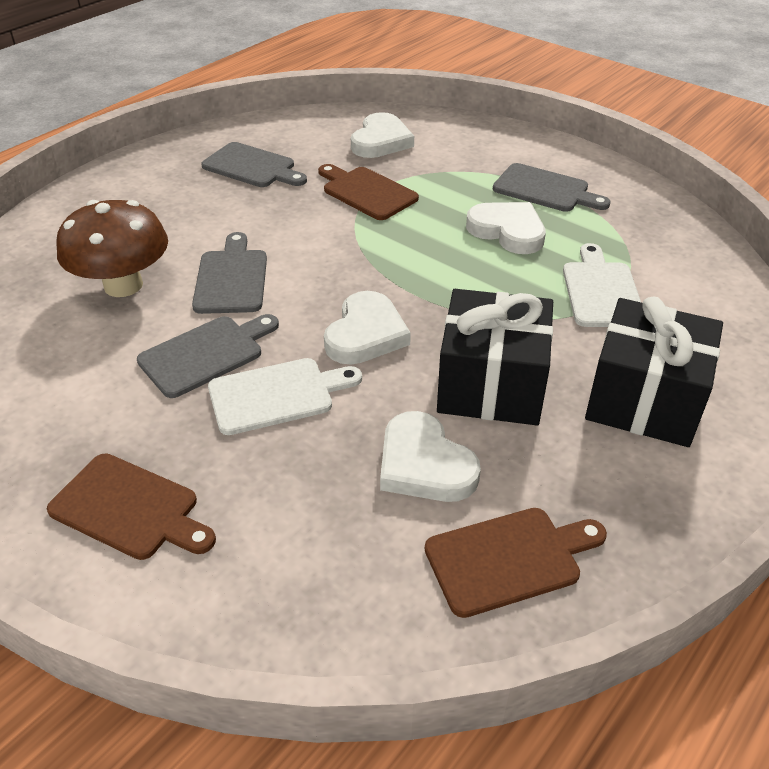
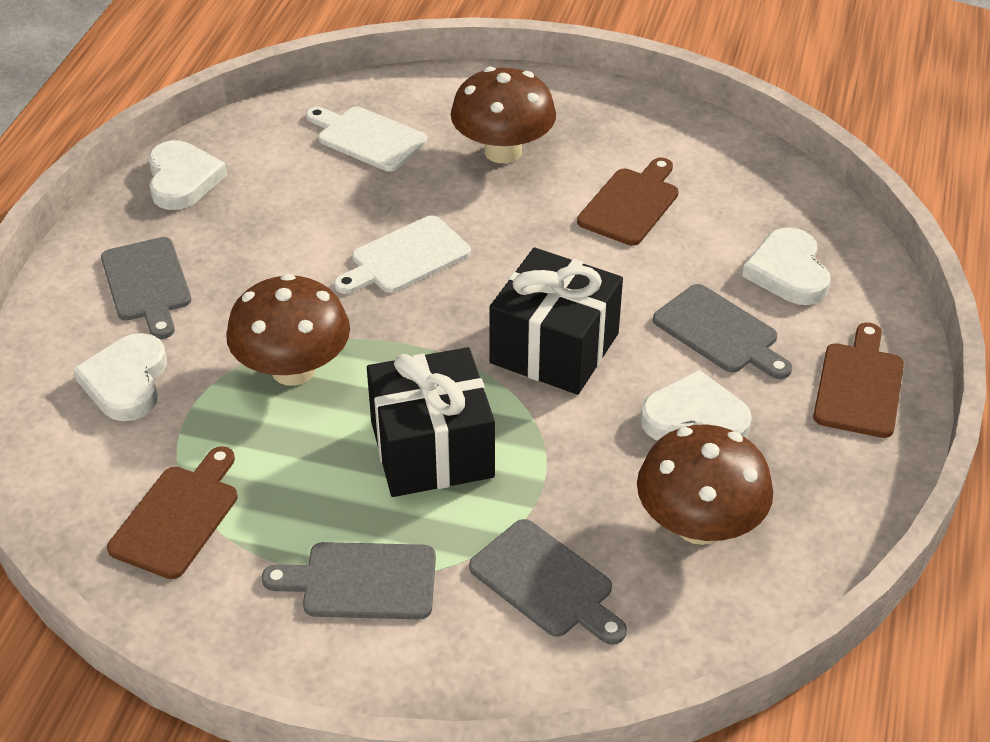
brown mushroom: [57,200,168,297] = 1 -> [226,274,350,386] [451,67,556,163] [637,425,773,545] = 3

